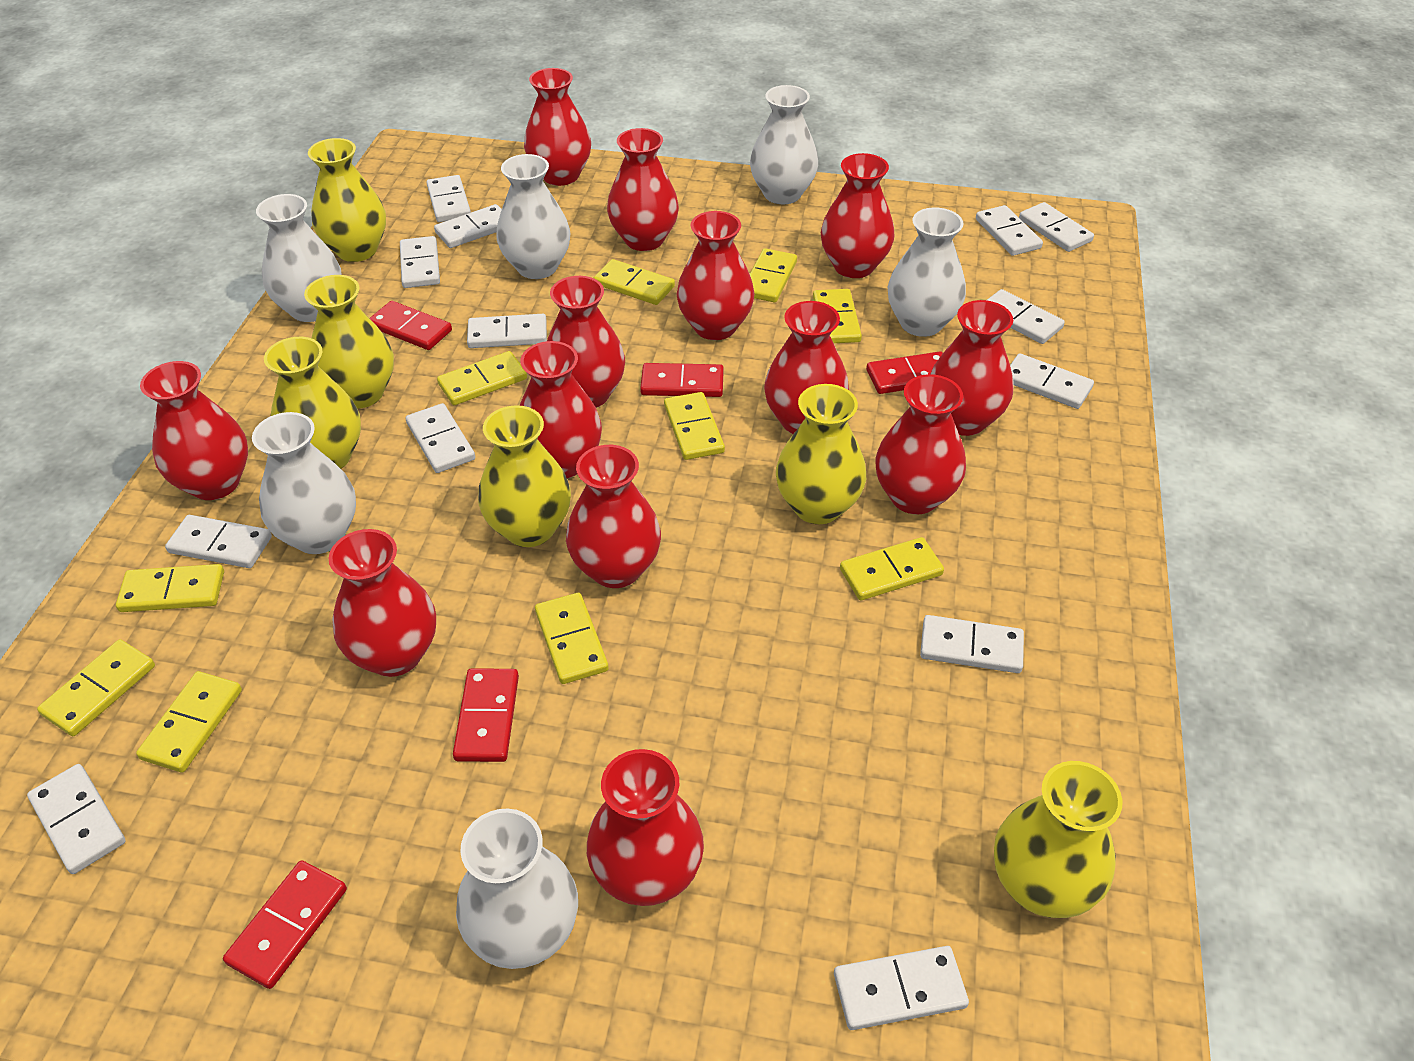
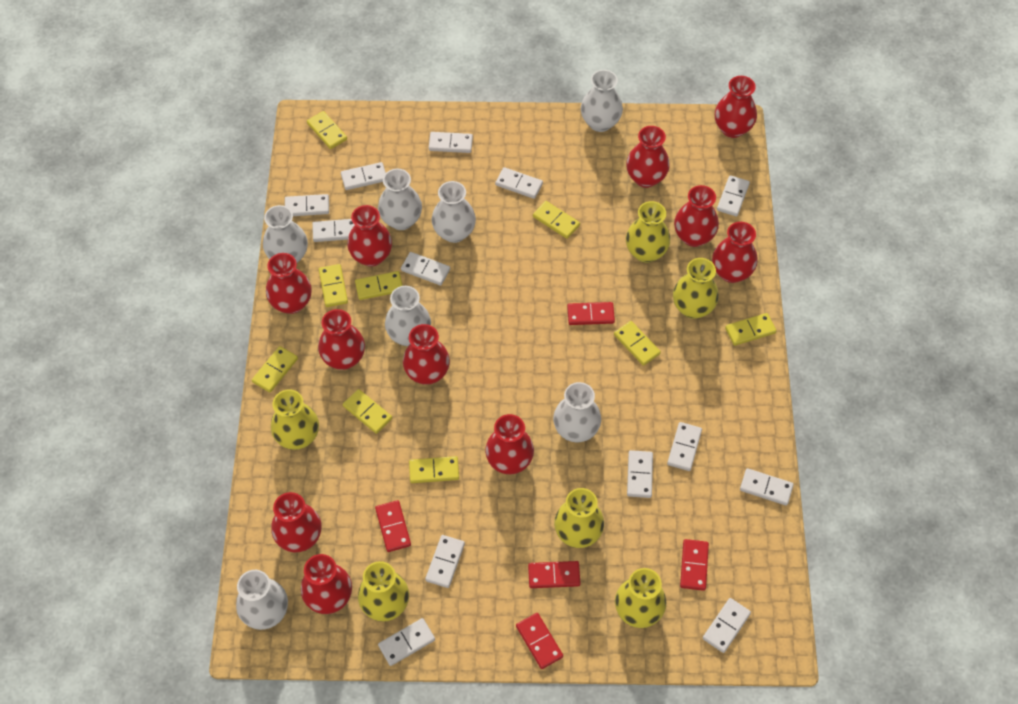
red vase: [140,361,248,500] [329,529,436,677] [519,341,602,478] [524,68,591,186] [547,276,625,408] [566,445,661,588] [587,749,704,906] [607,128,679,251] [677,211,754,340] [764,301,849,434] [821,153,895,278] [875,374,966,514] [930,300,1013,436] = 13 -> [266,253,312,314] [271,492,322,552] [301,554,352,614] [318,309,365,370] [347,205,392,267] [403,324,450,385] [485,414,534,474] [626,126,670,188] [674,185,719,247] [712,222,758,283] [715,76,757,138] = 11
white vase: [252,412,356,554] [256,194,341,322] [456,808,578,969] [496,154,570,279] [750,85,818,204] [888,207,966,337] = 6 -> [236,570,288,630] [263,205,308,263] [378,169,422,230] [385,286,431,346] [432,181,476,243] [553,382,601,442] [581,70,623,132] = 7
yellow domino: [37,639,155,736] [116,564,224,612] [136,671,242,773] [437,351,527,405] [535,593,609,684] [594,259,675,305] [664,392,725,460] [750,248,797,302] [813,289,862,343] [840,537,944,600] = 10 -> [252,346,298,392] [307,111,347,149] [319,264,348,307] [343,389,392,434] [355,271,403,300] [409,456,459,483] [533,201,580,239] [614,321,661,366] [725,313,776,346] = 9

